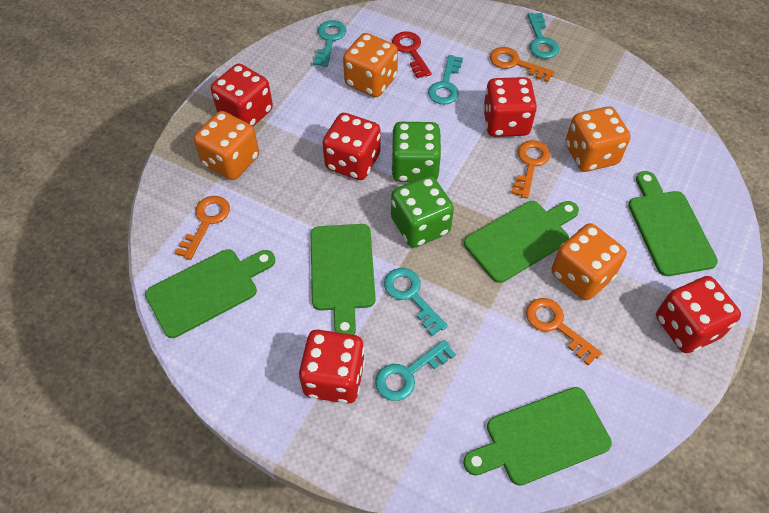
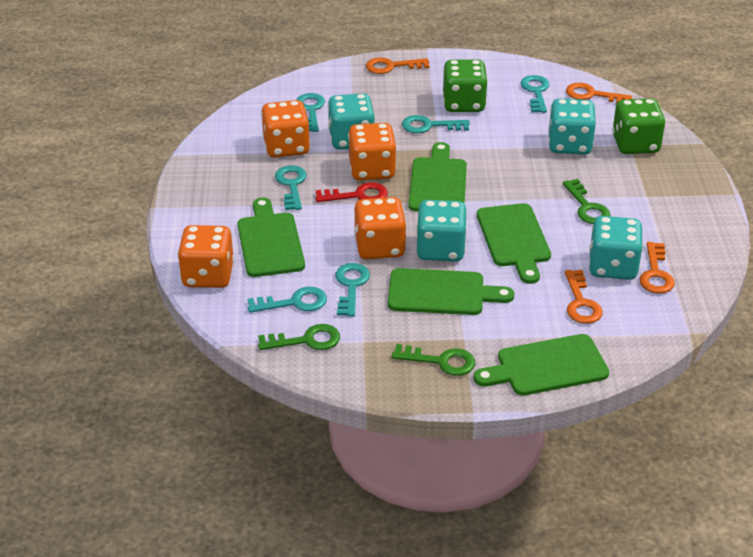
green key: none = 0 -> [258,324,340,350] [392,344,475,376] [563,179,611,224] = 3
red dice: [211,64,273,127] [299,330,365,404] [322,113,381,180] [483,77,537,137] [656,276,741,353] = 5 -> none = 0
turquoise dice: none = 0 -> [328,93,375,150] [416,200,467,261] [548,99,596,155] [589,216,643,280] = 4
turquoise key: [313,20,346,67] [375,340,456,401] [384,268,448,336] [428,55,463,104] [528,13,559,59] = 5 -> [248,287,327,313] [275,165,307,210] [297,93,325,132] [335,263,370,317] [402,115,470,133] [521,75,550,113] = 6

